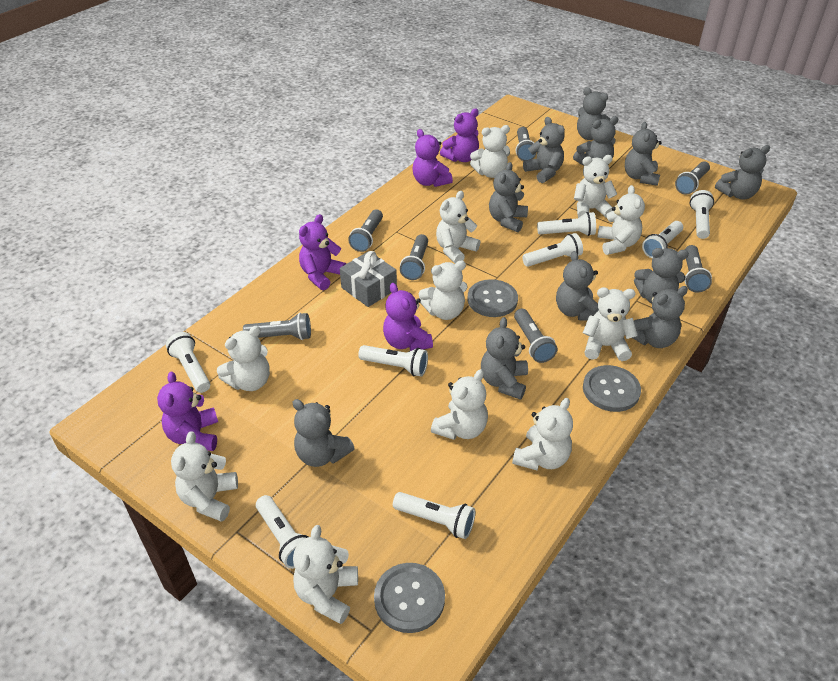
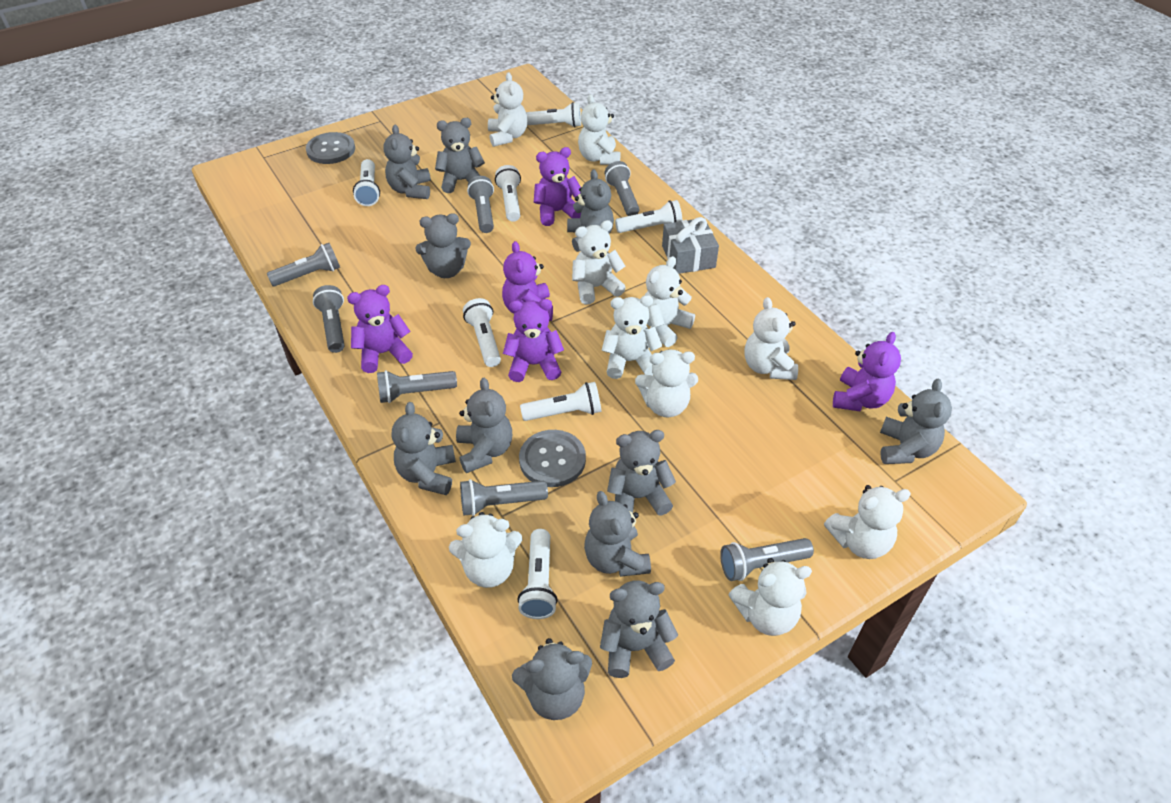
grey button: [374,563,445,633] [467,279,518,317] [583,365,641,412] = 3 -> [306,132,355,164] [519,430,586,487] = 2
white flashlight: [166,332,210,393] [256,495,308,569] [358,345,428,377] [393,492,475,539] [522,233,583,267] [537,212,596,236] [642,221,683,258] [690,190,714,239] = 8 -> [353,159,380,206] [463,298,501,367] [495,165,521,222] [517,529,557,619] [520,382,601,421] [526,102,581,127] [615,200,682,233] = 7
white teddy bear: [171,431,238,522] [217,326,270,391] [293,525,358,624] [419,261,467,320] [431,369,488,440] [436,191,480,264] [470,125,510,178] [512,398,573,470] [574,155,617,218] [583,287,638,361] [598,185,645,255] = 11 -> [449,512,522,588] [488,72,527,147] [572,220,626,305] [578,94,621,165] [601,295,662,379] [635,350,698,417] [644,256,695,347] [728,558,812,636] [744,297,798,380] [824,485,911,559] = 10

